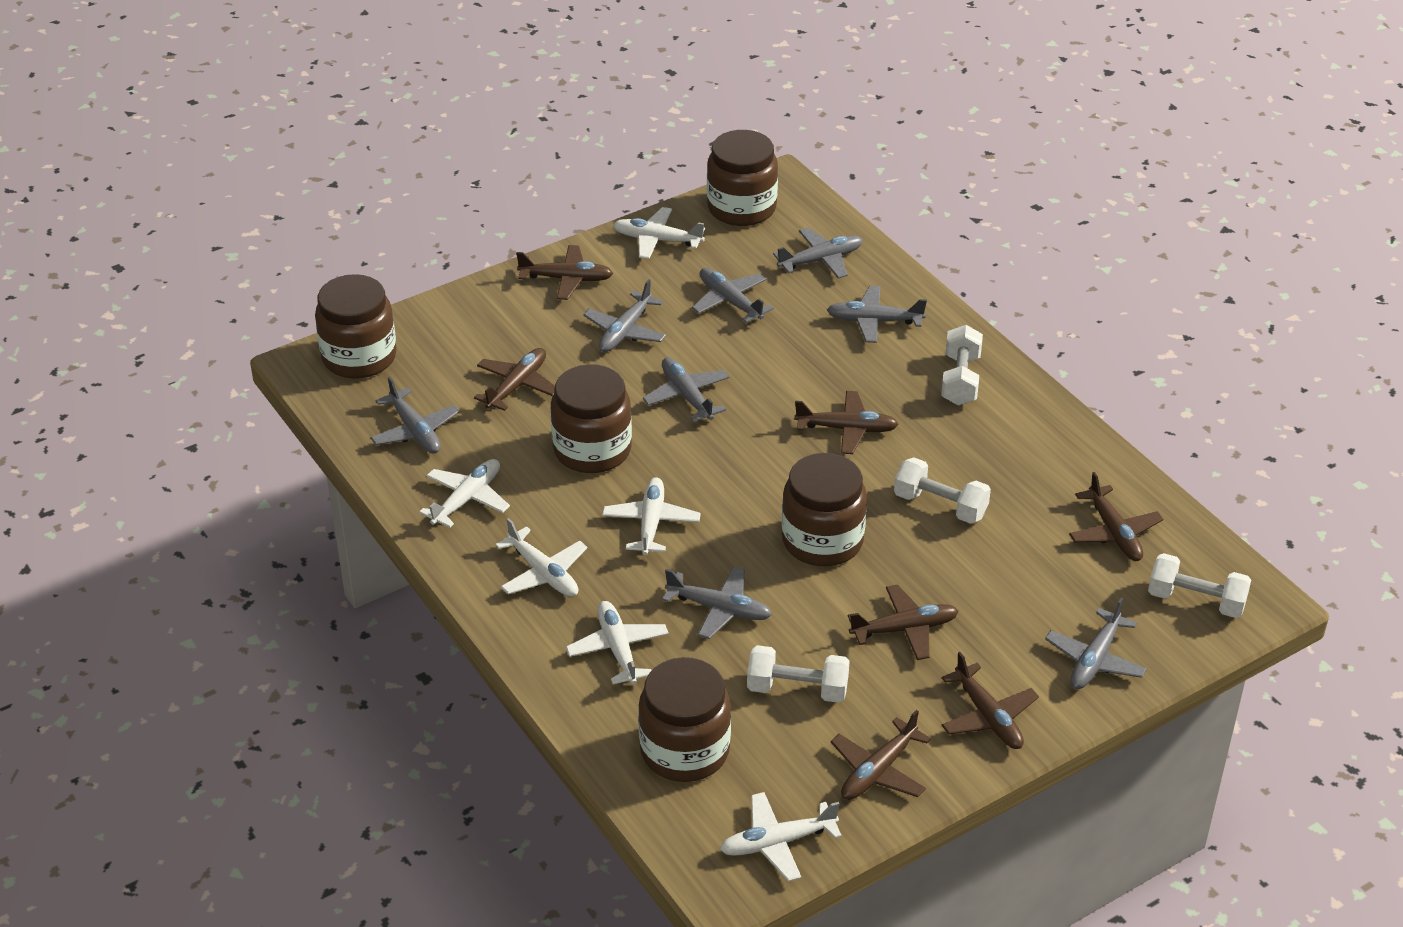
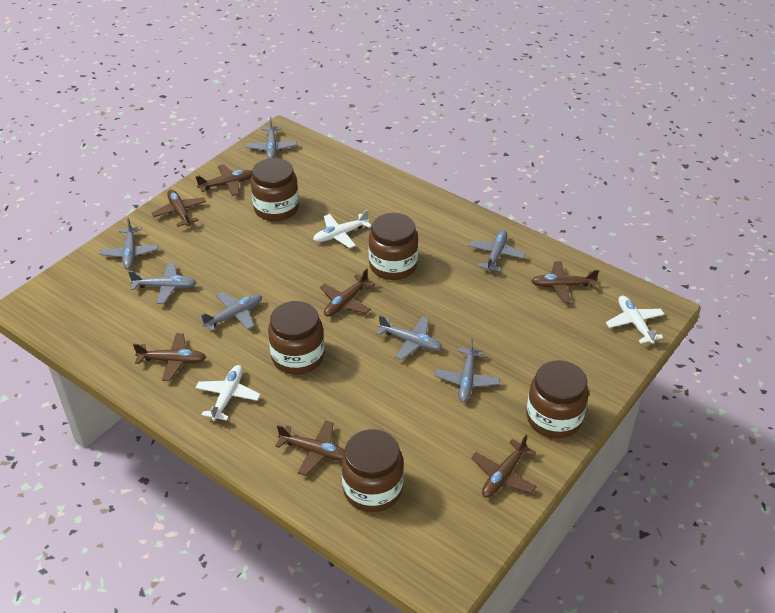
grey plane: [370,377,460,453] [583,279,666,352] [643,357,730,422] [662,566,772,639] [692,268,774,323] [773,228,863,279] [827,286,927,343] [1045,598,1147,689] = 8 -> [100,218,158,269] [128,263,197,304] [199,292,262,331] [246,117,297,159] [376,315,442,360] [434,338,500,402] [468,230,526,272] = 7
white dumbbell: [747,645,849,703] [894,458,991,524] [941,325,983,405] [1148,553,1251,618] = 4 -> none = 0
white plane: [419,459,510,528] [495,518,587,597] [566,601,669,685] [602,477,701,555] [613,207,705,259] [720,792,842,882] = 6 -> [195,365,260,421] [313,210,372,248] [606,296,664,344] = 3

